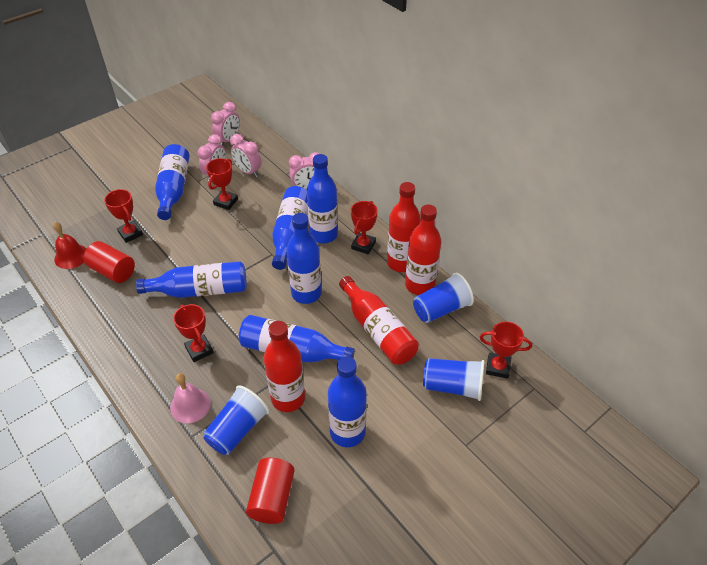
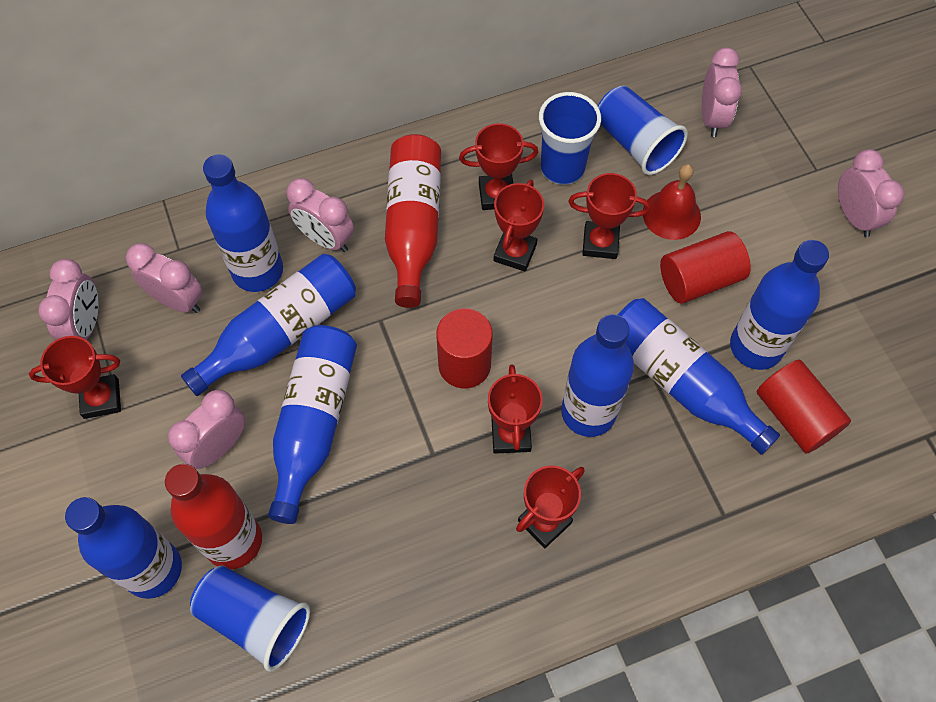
pink bell: [170,373,211,423] = 1 -> none = 0
pink clock: [198,134,226,181] [211,102,240,146] [230,134,261,177] [289,152,320,190] = 4 -> [38,259,98,340] [126,243,202,313] [168,390,245,469] [286,178,354,252] [702,47,742,137] [838,149,904,237] = 6
red bottle: [263,321,305,412] [339,276,419,365] [387,182,421,272] [405,204,442,295] = 4 -> [165,464,262,569] [385,134,441,308] = 2
red cylinder: [83,241,135,283] [246,458,295,524] = 2 -> [436,308,493,388] [660,231,751,304] [757,360,851,454] = 3
red trophy: [104,189,143,243] [173,304,214,362] [206,158,238,210] [351,201,378,254] [480,322,532,379] = 5 -> [29,336,121,419] [459,123,538,210] [488,364,543,453] [493,180,544,272] [516,466,585,548] [568,173,650,259] = 6

